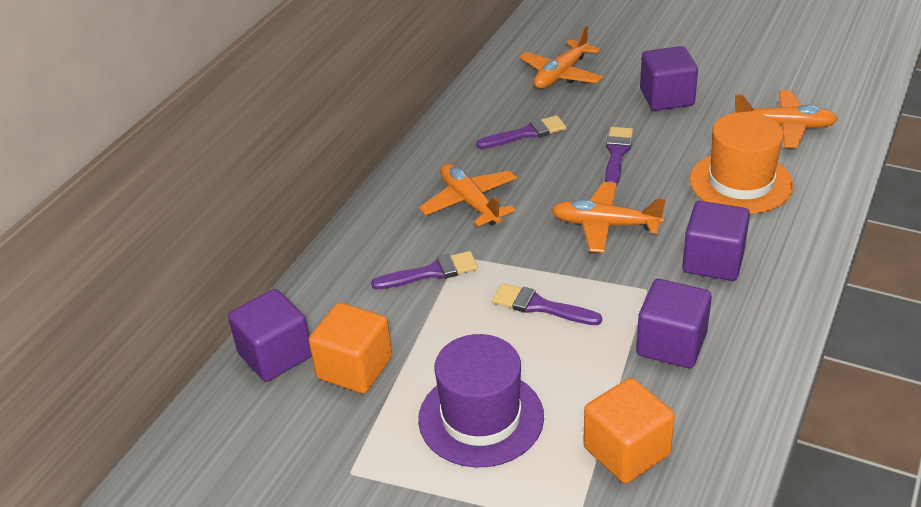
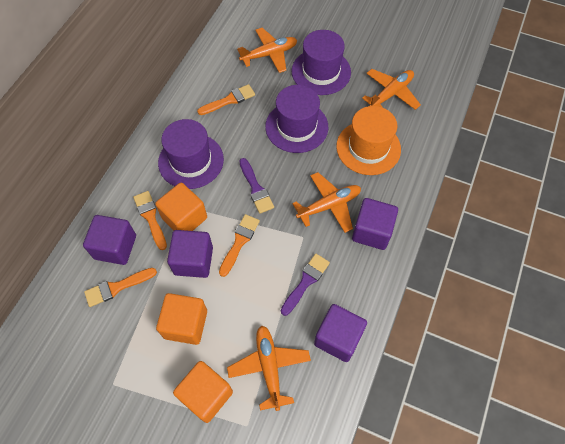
orange brush: none = 0 -> [84,268,157,307] [133,191,167,250] [197,84,255,115] [219,214,260,277] = 4
orange cube: [309,303,392,394] [583,378,675,483] = 2 -> [155,183,207,231] [156,293,207,345] [173,361,233,423] = 3
purple brush: [371,251,478,290] [476,115,566,149] [492,283,602,325] [605,127,633,185] = 4 -> [239,158,274,214] [281,254,330,316] = 2
purple hat: [418,334,544,468] = 1 -> [158,119,224,189] [265,85,328,153] [292,30,351,95] = 3

